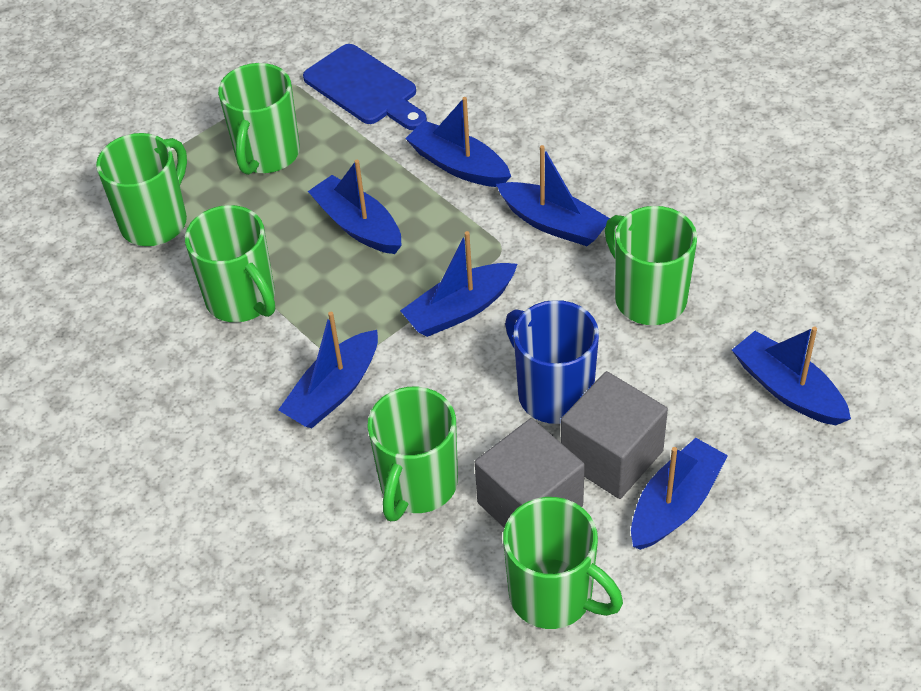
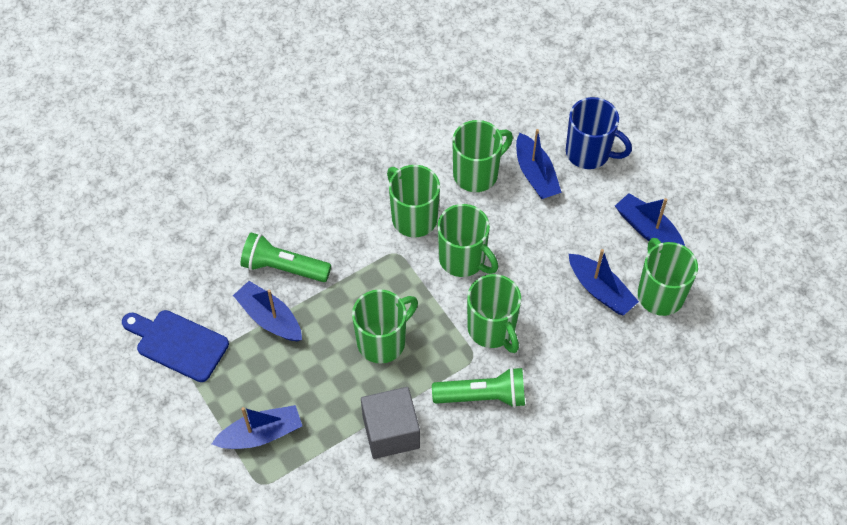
blue boat: [278,312,378,428] [308,160,402,254] [400,231,517,337] [405,97,511,187] [496,145,610,246] [631,438,728,550] [732,326,851,425] = 7 -> [212,405,302,449] [233,281,302,341] [516,129,562,199] [569,249,639,316] [615,193,685,246] = 5
green flashlight: none = 0 -> [240,232,331,282] [432,367,525,408] = 2
grey cube: [475,418,585,528] [561,371,668,499] = 2 -> [361,387,420,459] = 1

